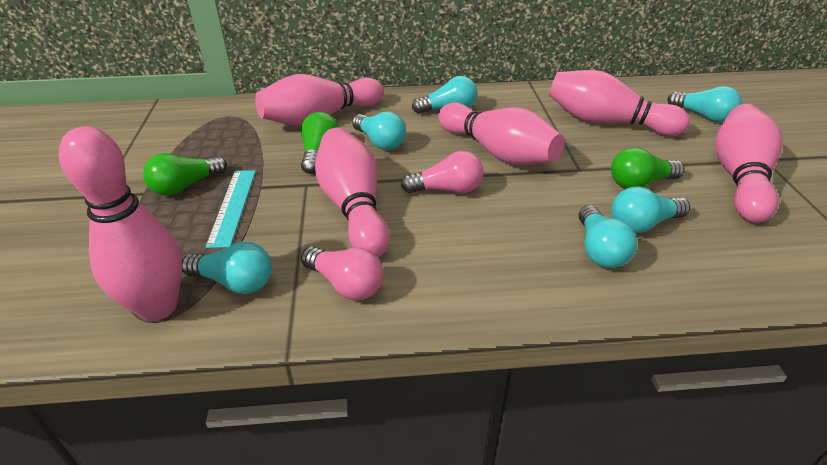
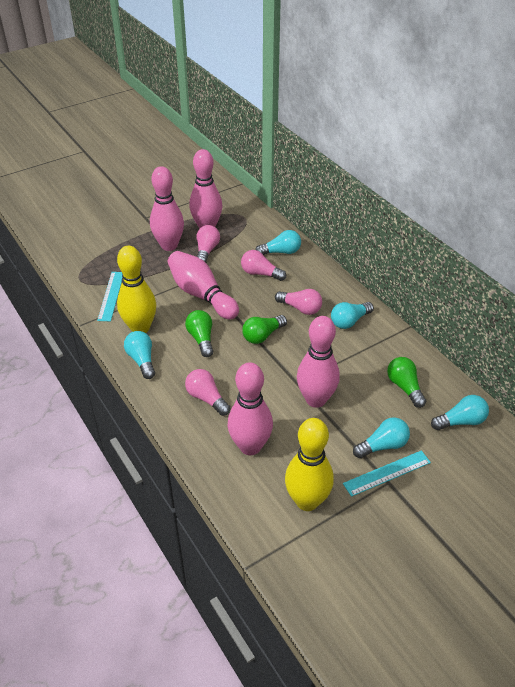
pink bowling pin: [59,126,182,321] [255,74,384,126] [315,128,390,257] [438,102,565,165] [549,70,690,136] [715,104,782,223] = 6 -> [150,166,184,251] [168,251,239,319] [189,149,222,229] [227,363,273,455] [297,316,340,408] = 5
pink light bulb: [301,247,383,301] [401,151,483,193] = 2 -> [185,369,230,416] [197,225,220,263] [241,250,286,281] [275,289,322,315] = 4
turquoise light bulb: [182,241,272,294] [352,111,406,150] [412,76,478,114] [579,205,637,268] [611,187,690,233] [668,86,742,122] = 6 -> [124,331,155,379] [255,230,301,255] [331,302,374,329] [353,417,410,458] [431,395,489,430] = 5
turquoise ruler: [206,170,256,248] = 1 -> [97,272,123,321] [343,450,431,497] = 2
yellow bowling pin: none = 0 -> [117,246,156,333] [285,418,334,511] = 2

